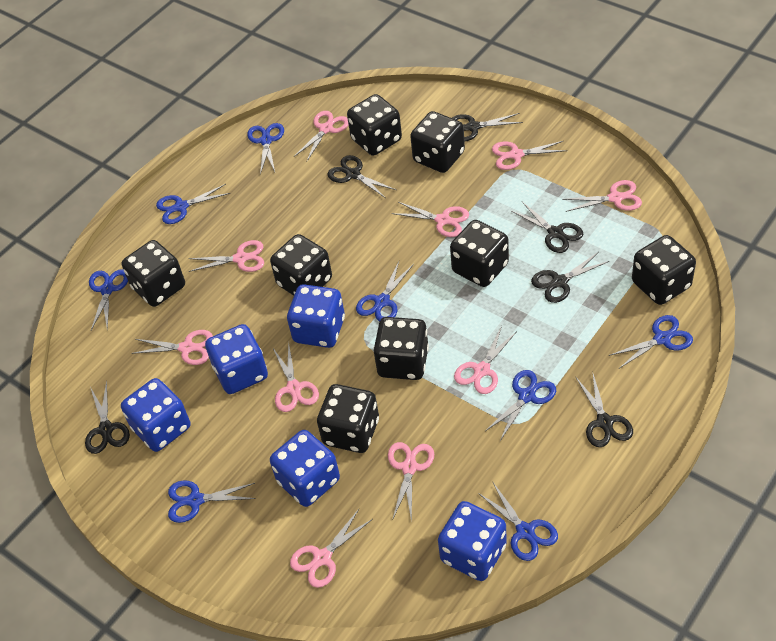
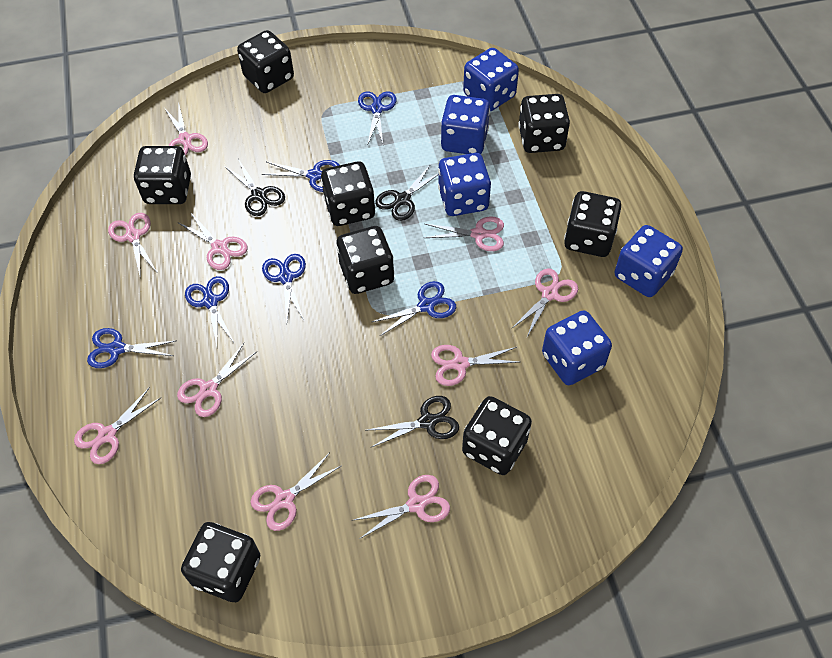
black scissors: [85,381,130,454] [327,155,396,198] [452,113,523,142] [511,202,583,253] [531,252,609,303] [576,374,633,447] = 6 -> [225,159,285,216] [367,396,459,448] [375,164,439,221] = 3
blue scissors: [89,269,128,330] [156,184,231,224] [168,480,256,523] [247,123,284,174] [356,261,414,322] [478,481,558,561] [485,370,556,441] [609,315,693,368] = 8 -> [87,328,176,368] [185,276,235,346] [262,160,339,192] [262,254,306,322] [358,91,397,144] [372,281,456,336] = 6

